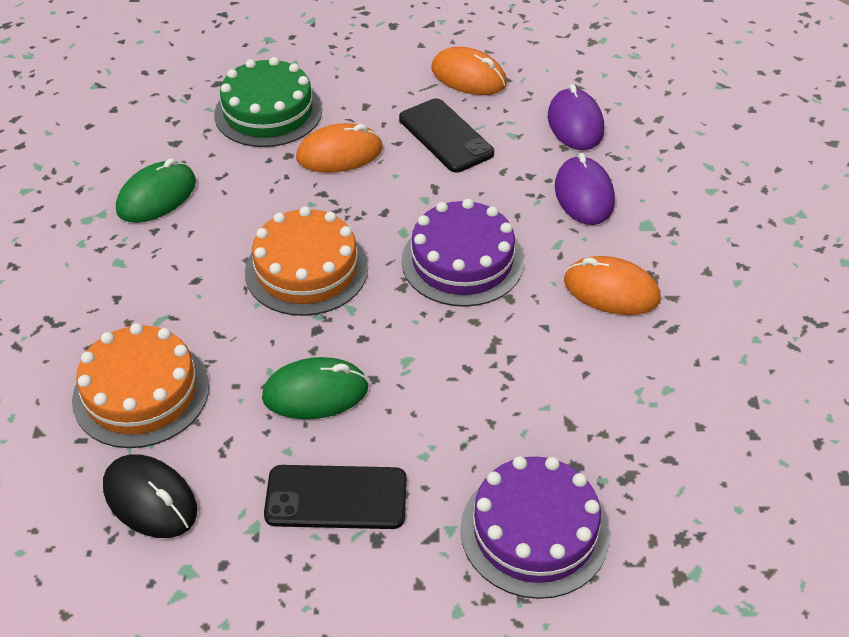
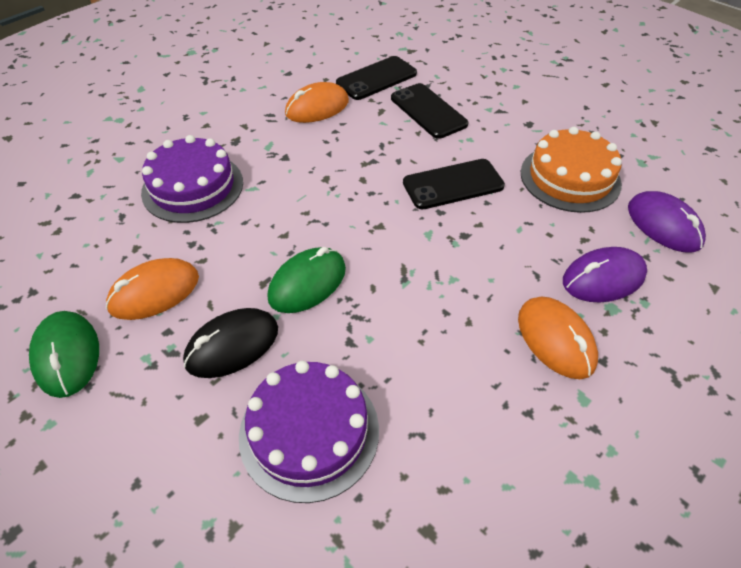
black phone: [264,465,407,529] [399,98,494,173] = 2 -> [336,56,417,100] [391,83,469,139] [403,159,505,209] = 3
green cake: [214,57,322,147] = 1 -> none = 0
orange cake: [72,323,209,448] [245,206,368,316] = 2 -> [521,127,622,213] = 1

